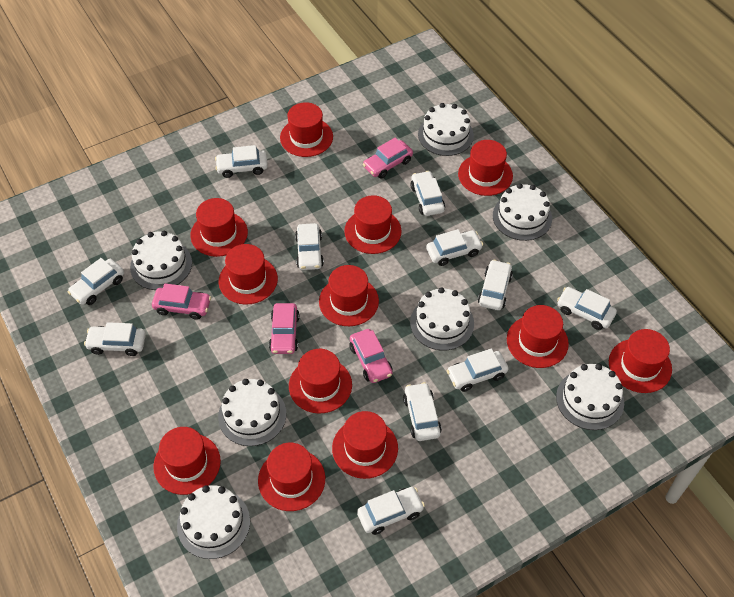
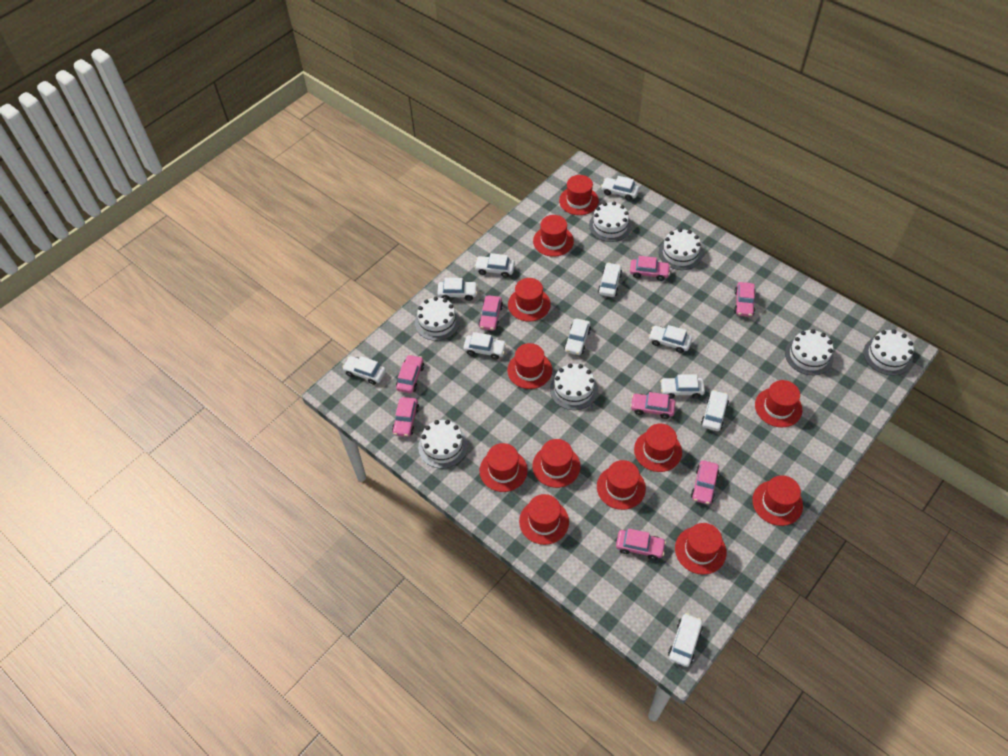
pink car: [152,284,211,320] [269,303,300,354] [349,329,392,383] [363,138,413,179] = 4 -> [392,397,419,437] [396,355,424,393] [478,295,503,331] [616,528,666,560] [630,256,671,281] [630,392,676,419] [691,460,719,505] [734,282,755,317] = 8

